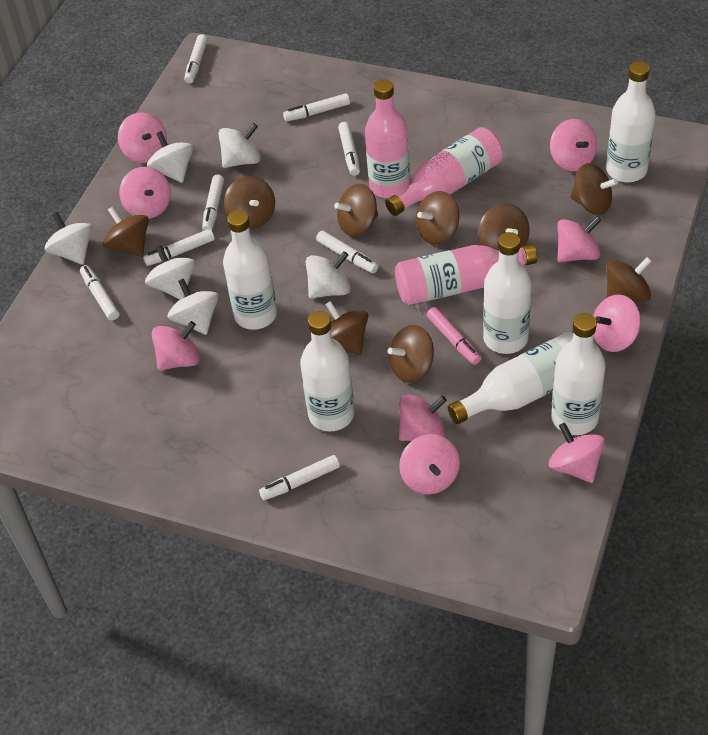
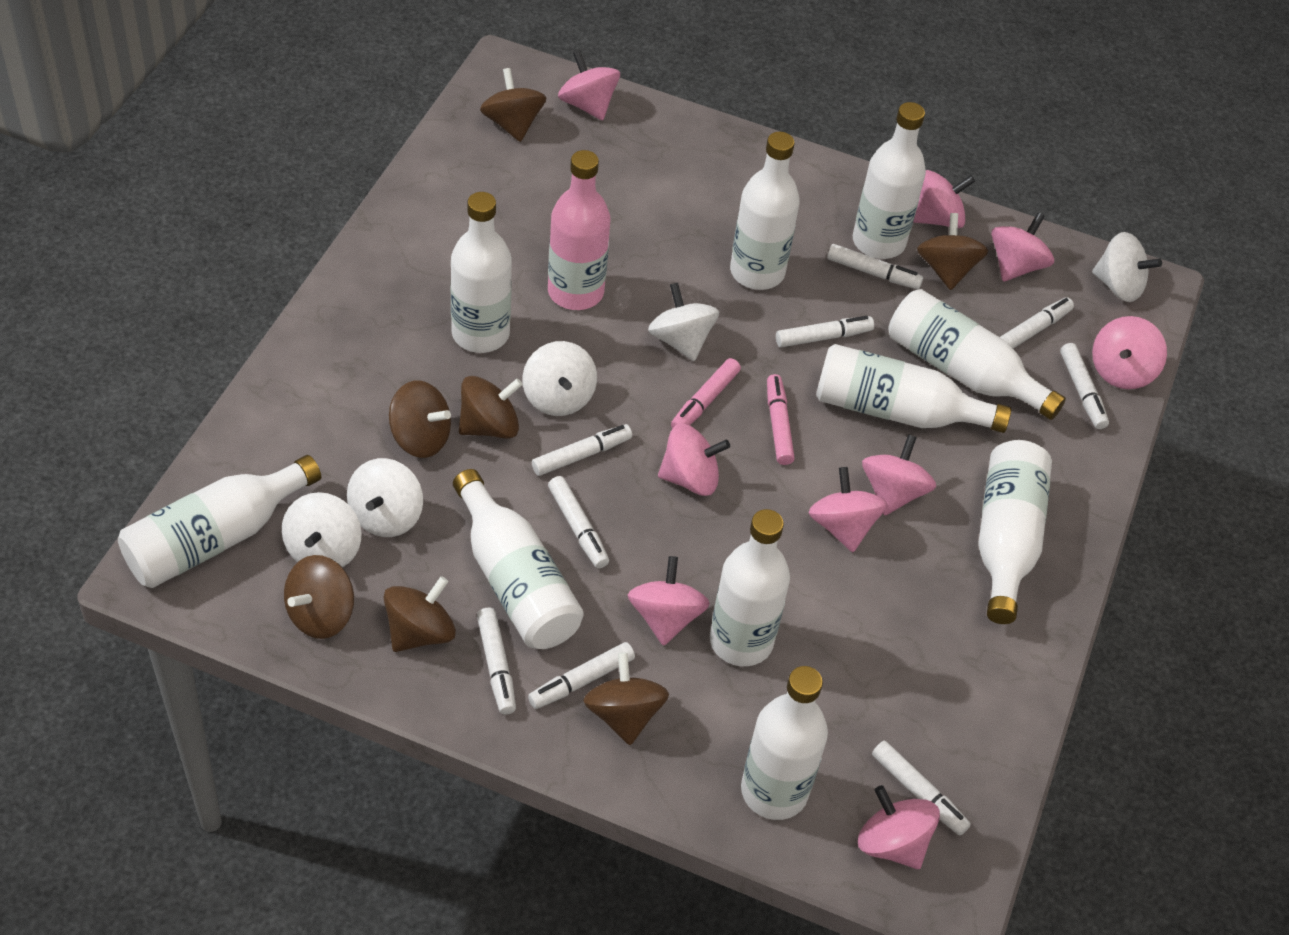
brown spinning top: [103,206,149,257] [224,176,275,229] [325,301,368,355] [334,184,378,237] [388,325,434,383] [416,191,459,245] [479,204,530,251] [570,163,618,215] [607,257,652,302] = 9 -> [284,555,354,639] [383,576,456,652] [389,380,451,458] [459,376,523,439] [480,68,546,142] [583,652,669,745] [917,213,988,290] = 7
pink bottle: [365,79,410,198] [385,127,503,216] [395,244,537,305] = 3 -> [548,150,610,310] = 1
pink marker: [427,307,481,365] = 1 -> [671,358,741,428] [767,374,795,465] = 2
white bottle: [223,210,277,330] [300,311,354,431] [448,332,573,424] [483,232,531,354] [551,313,606,435] [606,61,655,182] = 6 -> [118,455,321,588] [451,192,512,353] [453,469,584,649] [710,509,790,666] [730,132,800,290] [741,666,828,820] [816,344,1011,433] [853,102,926,259] [888,289,1066,420] [979,440,1052,624] = 10
white marker: [80,265,119,321] [143,229,215,266] [184,34,208,84] [202,175,224,231] [259,455,340,500] [283,93,350,121] [316,230,378,273] [338,122,360,176] = 8 -> [477,608,516,715] [528,642,635,709] [532,424,632,476] [548,476,609,568] [776,316,874,347] [827,244,923,289] [872,741,971,836] [1000,297,1074,349] [1060,343,1109,429] = 9
white spinning top: [45,212,93,265] [145,245,195,300] [147,131,193,183] [167,278,219,335] [218,123,261,168] [306,251,351,298] = 6 -> [282,492,362,567] [347,458,423,537] [523,341,597,416] [648,283,719,361] [1092,232,1162,302] = 5

